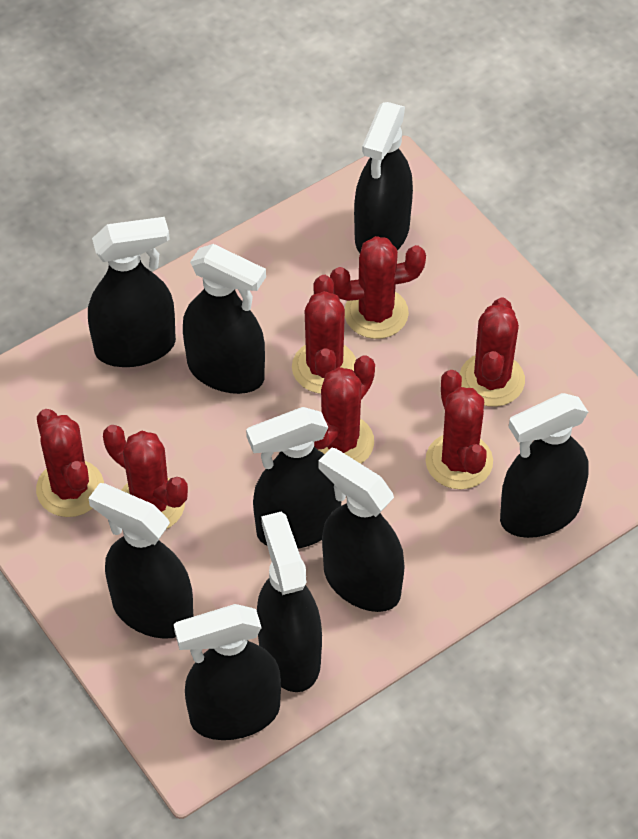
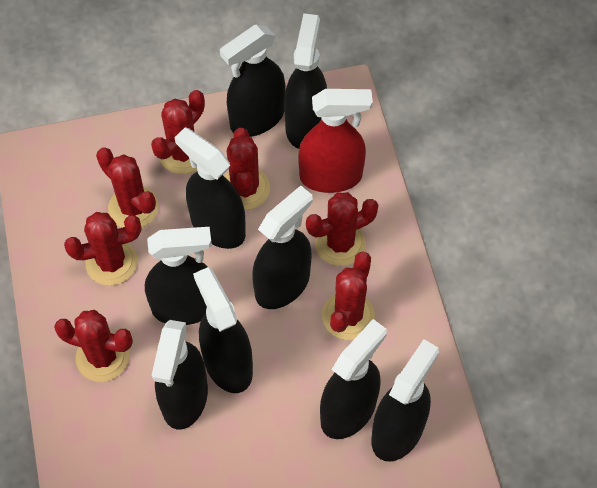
red spray bottle: none = 0 -> [298,89,373,193] = 1

